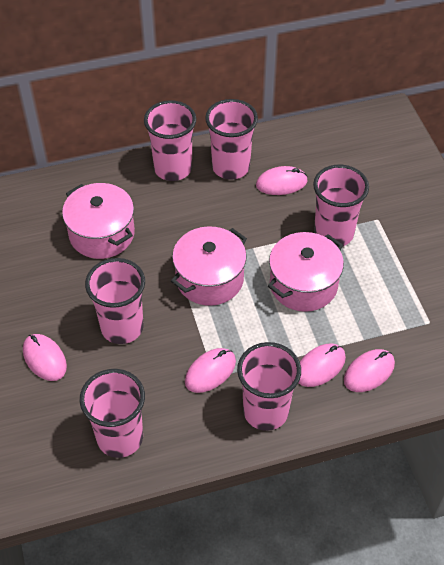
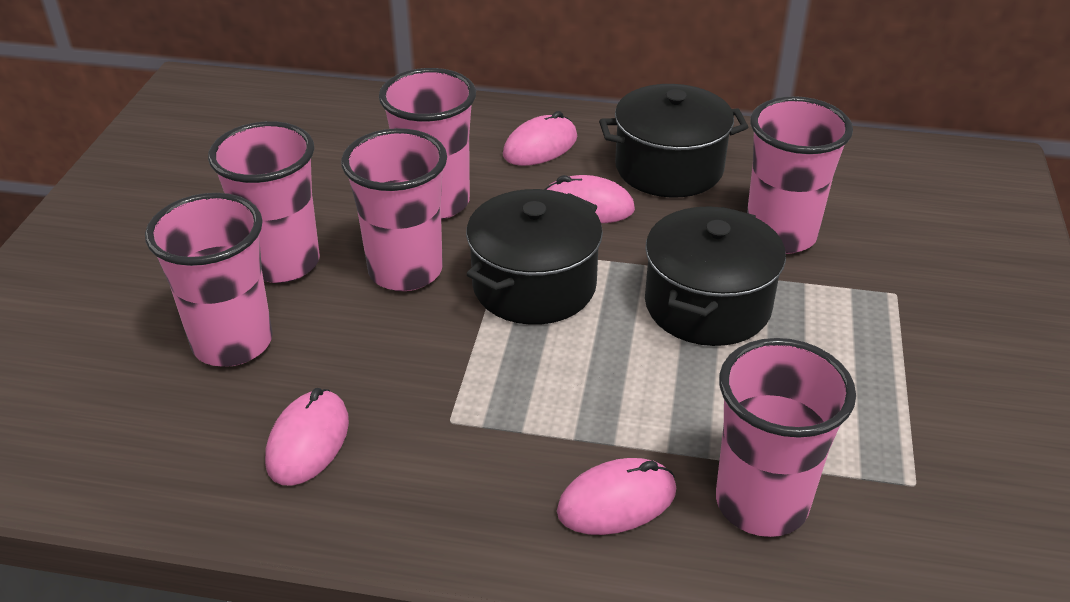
black pot: none = 0 -> [466,189,603,325] [599,84,748,198] [645,206,786,346] = 3
pink mouse: [23,334,67,381] [185,348,236,393] [256,166,308,195] [298,344,346,387] [344,349,395,392] = 5 -> [265,388,349,486] [503,111,577,166] [544,175,635,223] [557,458,676,535] = 4
pink pot: [62,183,135,259] [171,226,247,306] [268,232,344,312] = 3 -> none = 0

